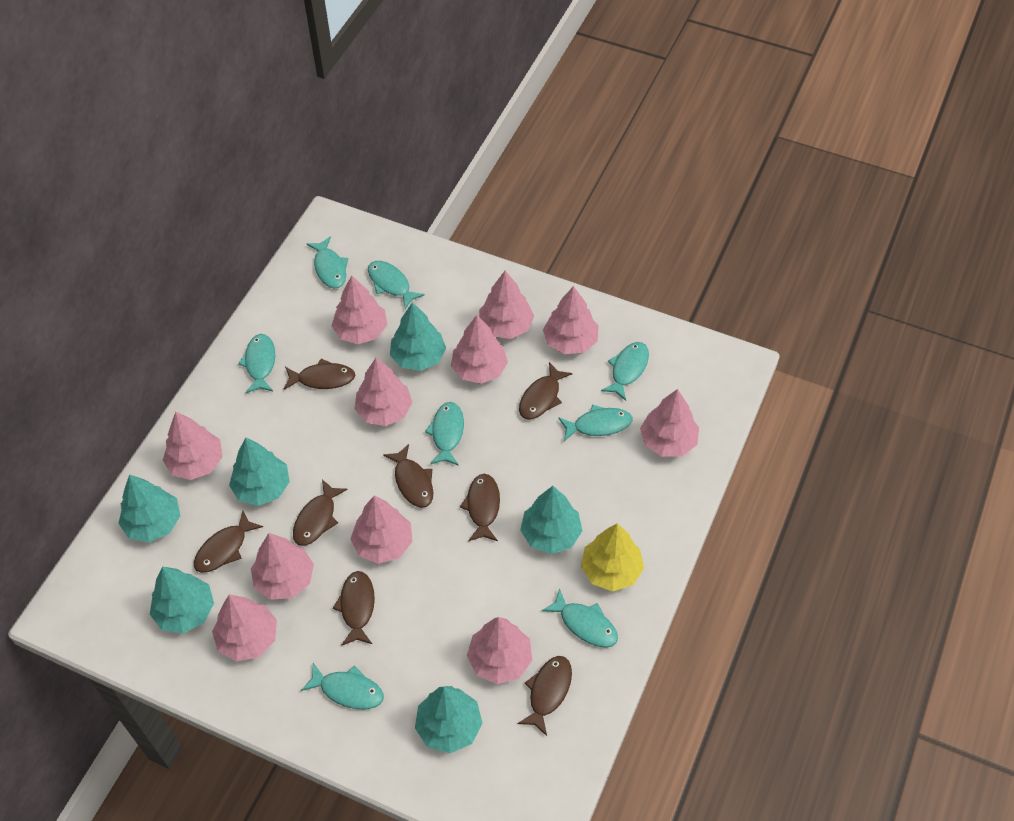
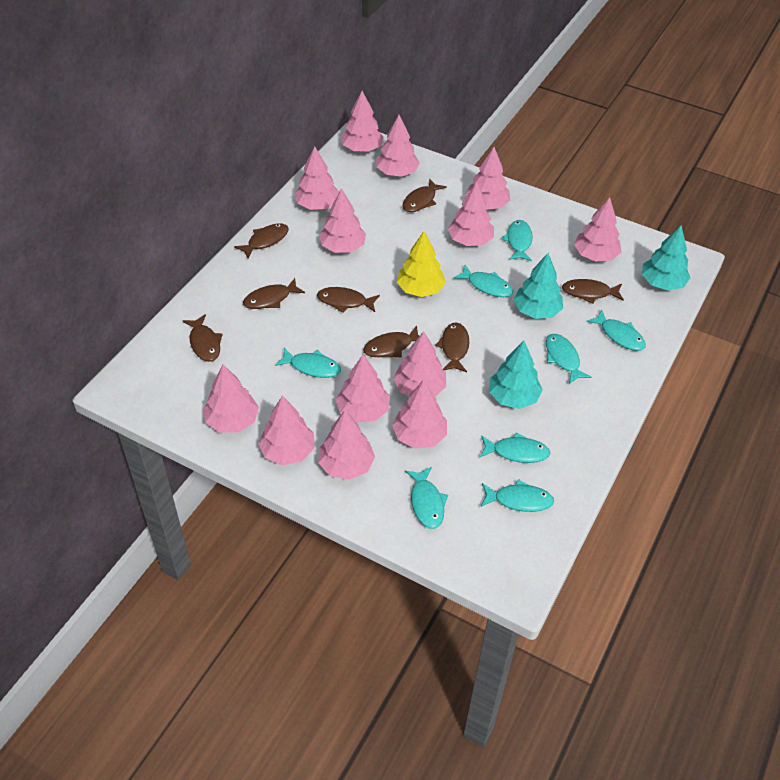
pink tree: [163,412,223,480] [212,595,277,662] [251,533,314,600] [332,276,387,344] [351,496,412,564] [354,358,413,426] [451,315,508,384] [467,617,532,684] [479,271,534,339] [543,286,599,354] [640,389,699,457] = 11 -> [204,364,259,433] [258,395,314,465] [294,147,340,210] [318,410,375,480] [319,188,366,253] [336,354,390,422] [341,91,384,152] [377,115,420,177] [392,380,447,449] [393,331,446,397] [448,182,494,246] [465,147,510,210] [574,197,621,262] = 13
turquoise tree: [118,474,180,542] [150,567,214,633] [229,437,290,506] [390,302,446,371] [415,686,482,753] [520,486,582,554] = 6 -> [489,340,543,409] [514,253,563,319] [642,226,690,291] = 3

